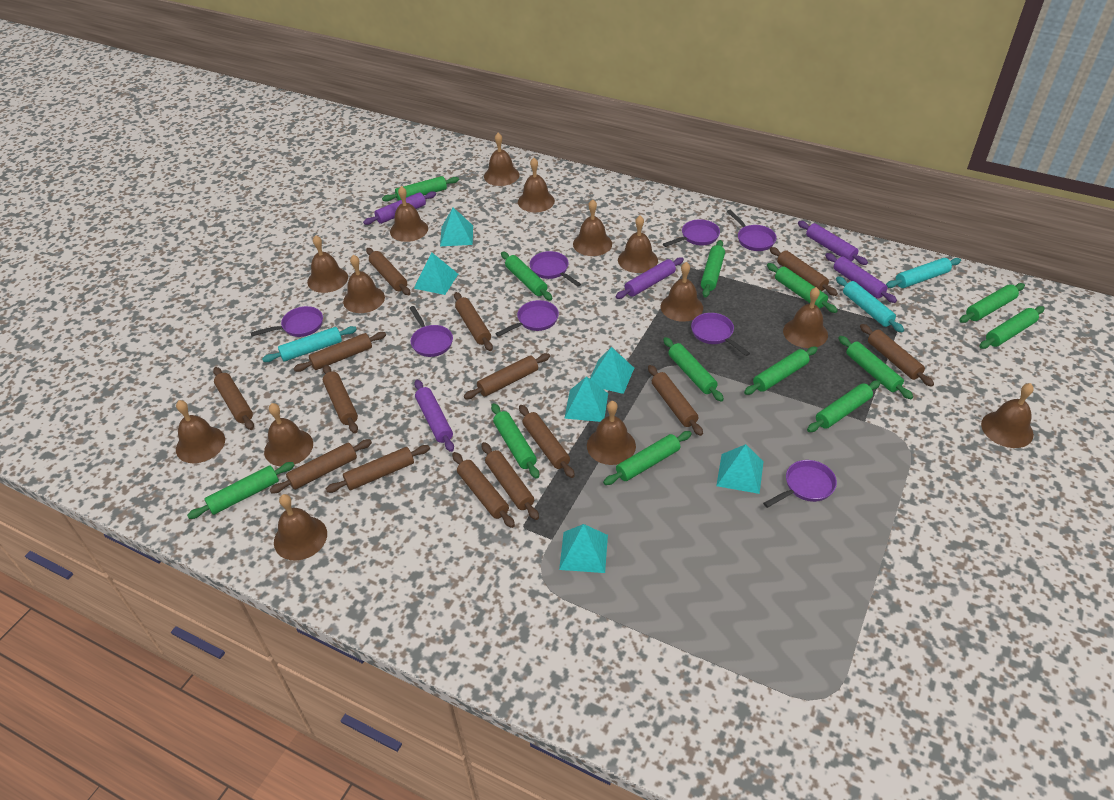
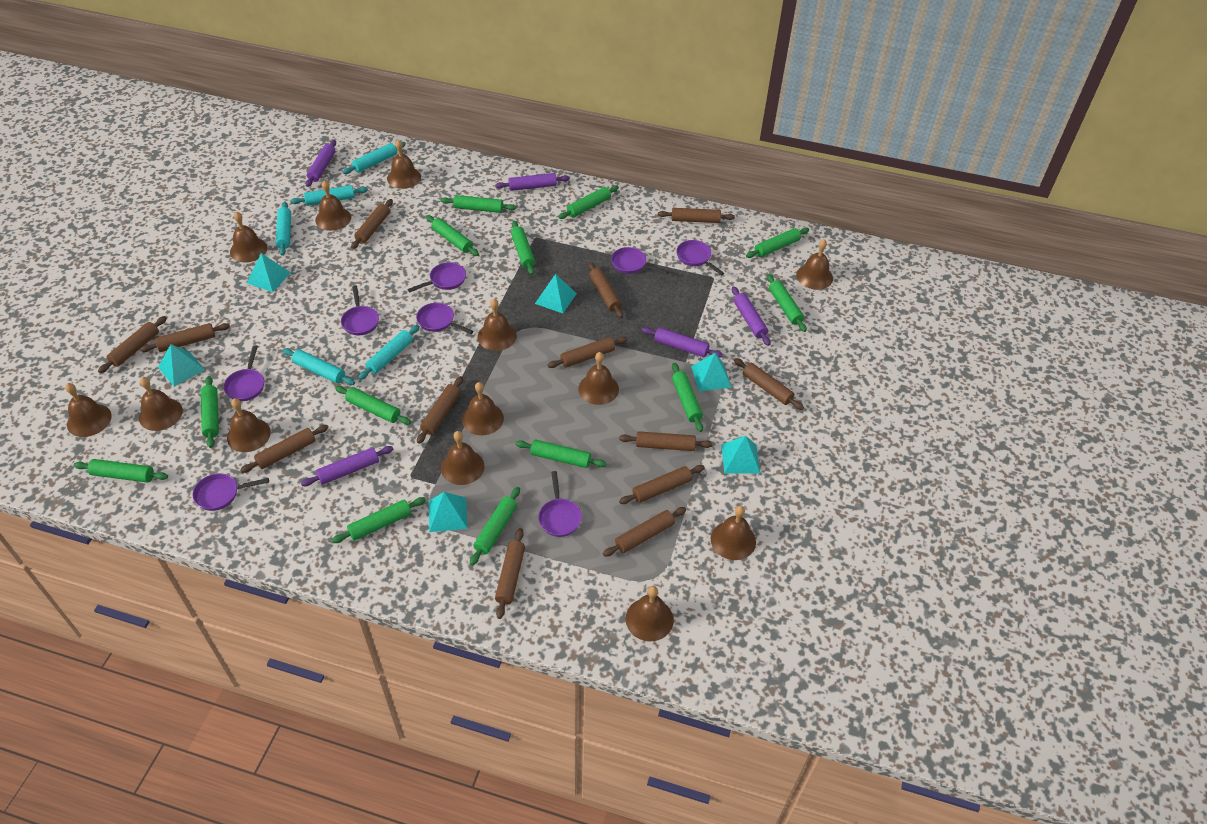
brown bell: [176,400,225,463] [264,403,313,466] [274,494,327,560] [307,235,348,293] [343,255,385,313] [390,186,428,242] [484,133,520,186] [518,158,555,212] [573,199,612,256] [587,401,636,465] [618,216,658,273] [661,262,703,322] [783,287,828,348] [981,383,1034,448] = 14 -> [65,383,112,437] [139,377,183,431] [227,398,271,452] [230,211,267,262] [315,180,351,231] [387,140,421,189] [441,431,484,485] [462,382,504,435] [478,299,517,351] [578,352,619,405] [625,586,674,641] [711,506,756,560] [796,239,833,290] = 13
brown rolling pin: [213,367,254,430] [270,439,372,493] [293,332,386,372] [323,365,358,433] [326,445,430,493] [366,248,411,295] [452,452,515,528] [454,292,493,351] [464,353,550,399] [482,442,539,520] [519,405,575,478] [648,365,703,436] [770,247,838,296] [860,324,934,387] = 14 -> [98,316,167,373] [140,323,230,352] [240,425,329,473] [351,199,393,249] [417,376,463,444] [495,528,525,619] [548,337,627,368] [588,262,623,318] [603,507,686,557] [619,431,713,451] [619,465,704,504] [658,208,735,223] [734,358,804,410] = 13
turquoise rolling pin: [262,326,357,362] [836,276,904,332] [886,258,961,288] = 3 -> [276,201,291,256] [283,348,355,385] [290,185,368,206] [343,142,406,174] [358,325,420,380] = 5

